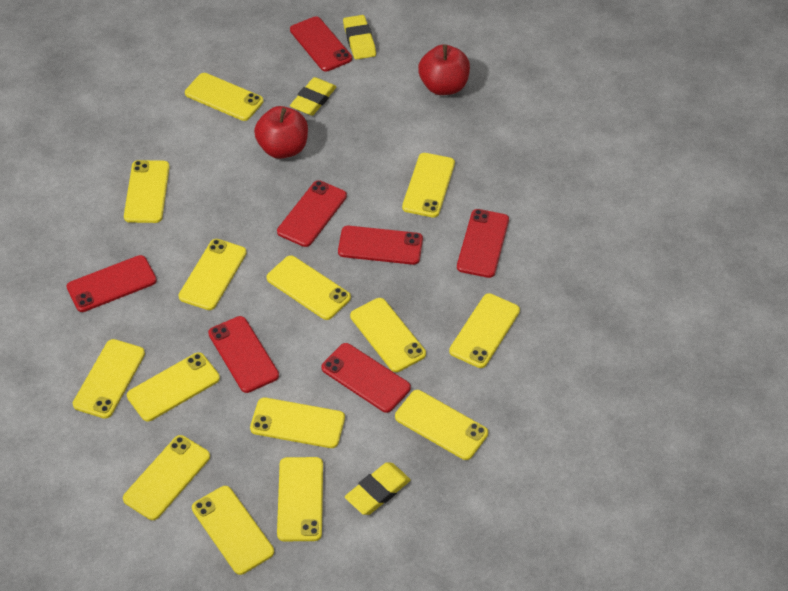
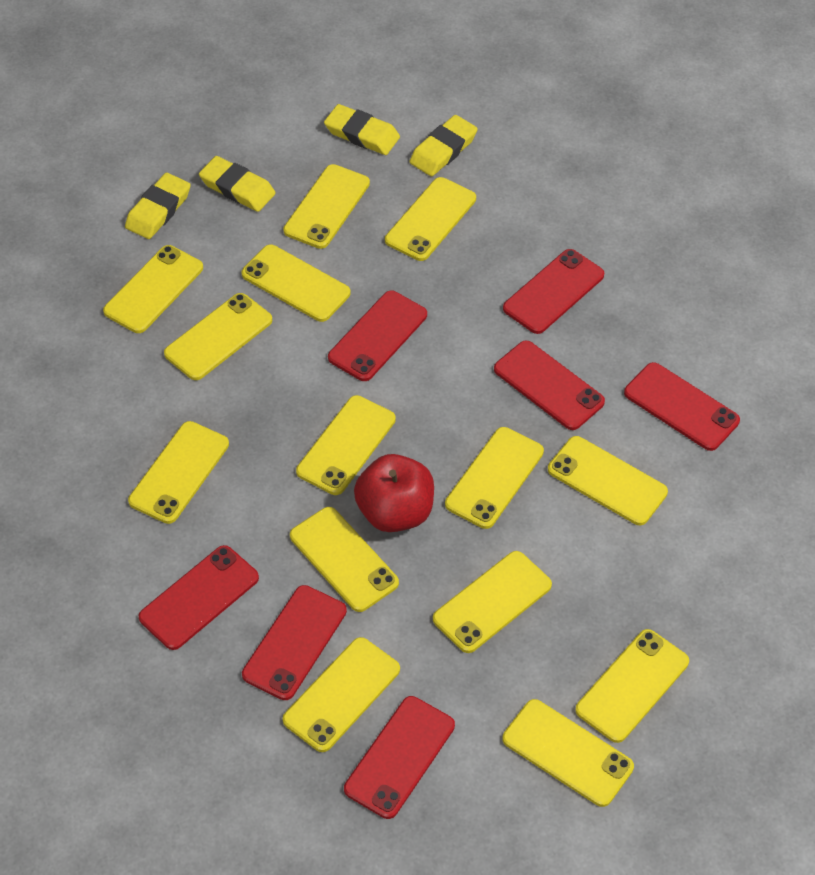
red apple: [254,106,308,159] [418,45,470,95] = 2 -> [354,454,434,532] = 1
yellow eraser: [290,77,336,116] [343,15,376,60] [345,462,411,515] = 3 -> [125,173,191,239] [199,156,276,212] [324,104,400,155] [409,115,478,176] = 4

